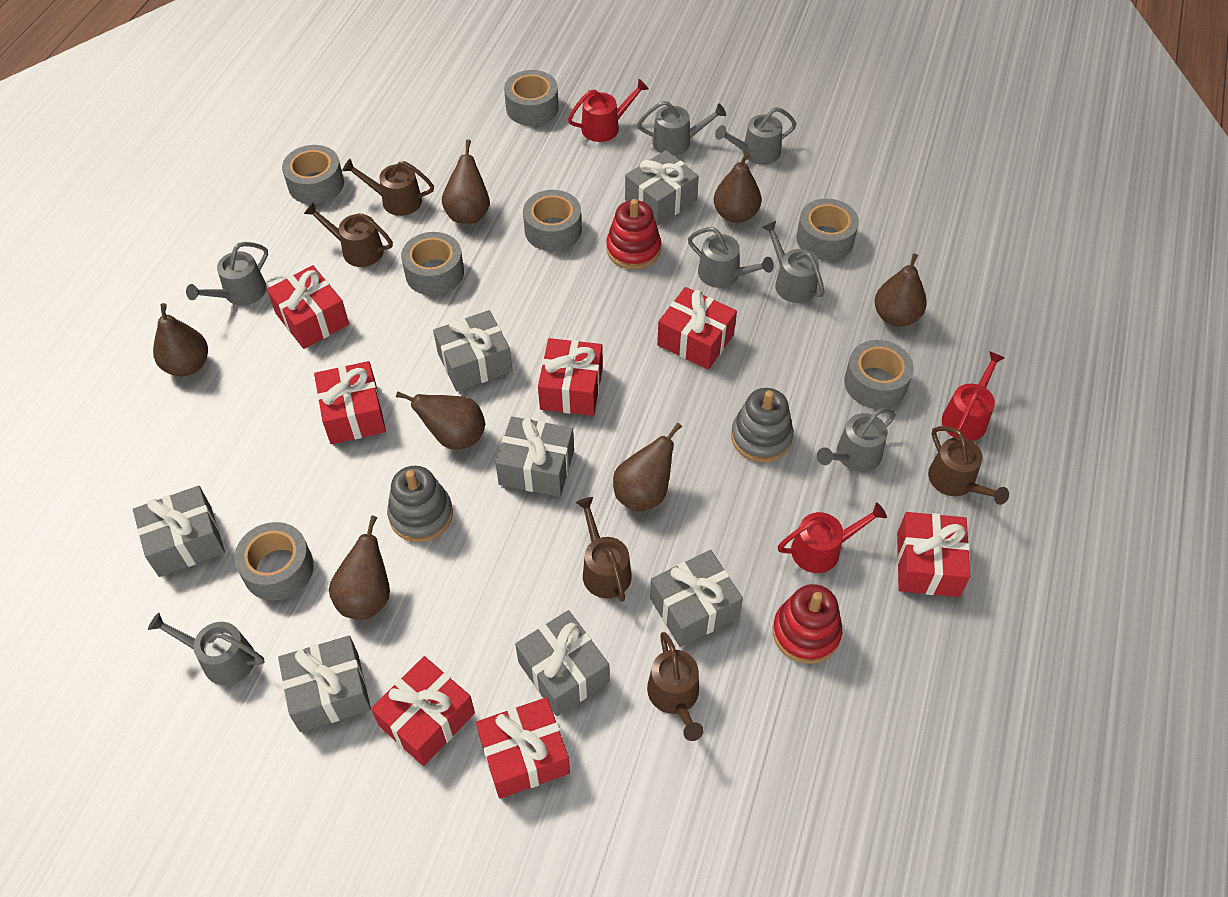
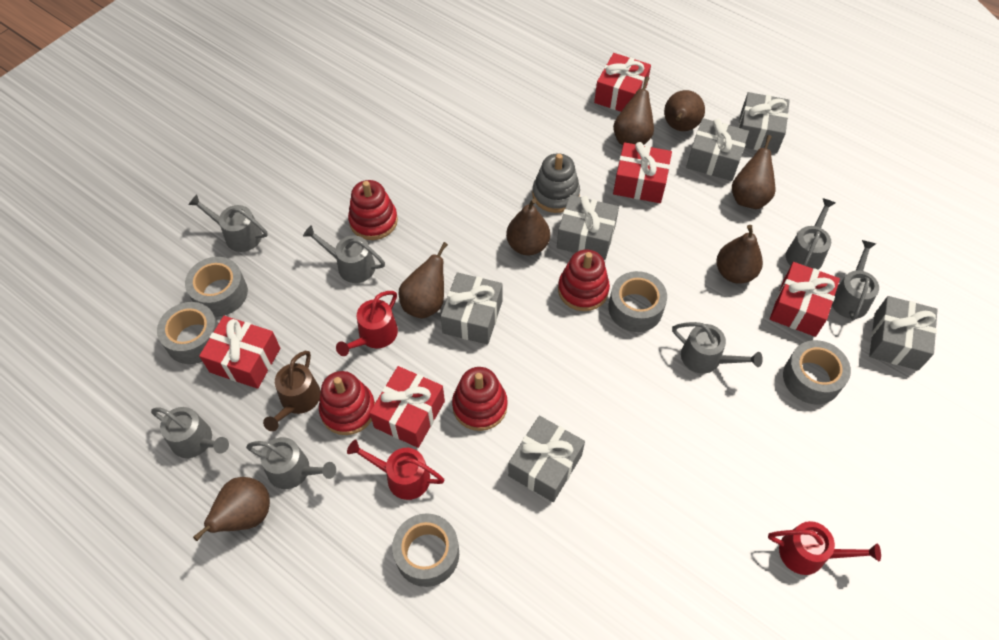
brown watering can: [304,202,393,267] [342,159,434,216] [576,497,632,602] [647,632,703,741] [928,426,1009,505] = 5 -> [263,351,321,431] = 1
grey gift: [133,486,225,577] [278,636,371,732] [433,310,513,392] [495,417,574,497] [515,610,609,716] [625,150,699,226] [650,550,743,647] = 7 -> [441,272,503,344] [508,416,585,502] [557,195,619,260] [686,118,749,181] [738,92,790,154] [869,296,938,370] = 6
grey stacking toy: [387,466,453,542] [731,388,794,462] = 2 -> [532,153,580,213] = 1
grey tape: [234,522,314,600] [282,145,344,204] [401,232,464,295] [504,70,559,126] [523,190,582,251] [797,198,859,261] [844,340,914,409] = 7 -> [157,302,219,364] [185,257,248,317] [392,513,459,587] [608,271,667,332] [783,340,851,405] = 5
red gift: [267,265,349,349] [314,361,386,444] [371,656,475,766] [476,697,570,799] [538,338,603,416] [657,287,737,370] [897,512,971,597] = 7 -> [199,316,280,389] [370,366,445,448] [594,53,651,112] [613,142,672,203] [770,262,840,337] = 5
red stacking toy: [606,199,661,269] [773,584,842,664] = 2 -> [319,371,375,435] [348,180,398,240] [452,367,508,431] [558,250,610,311] = 4

